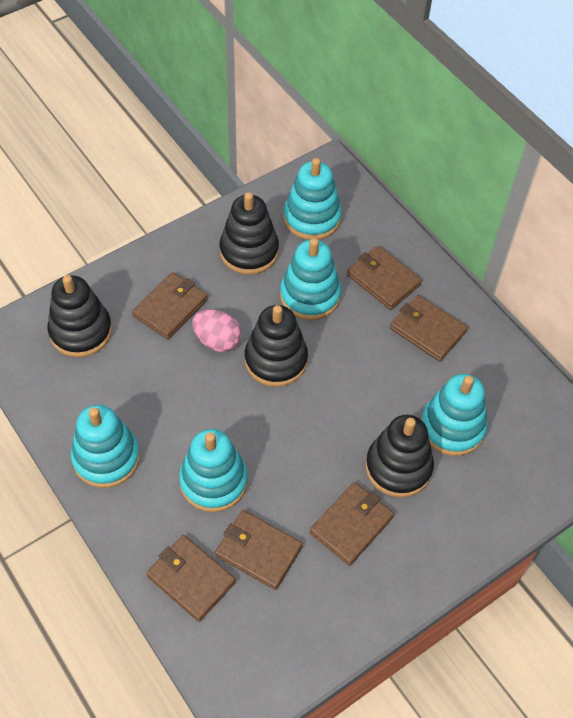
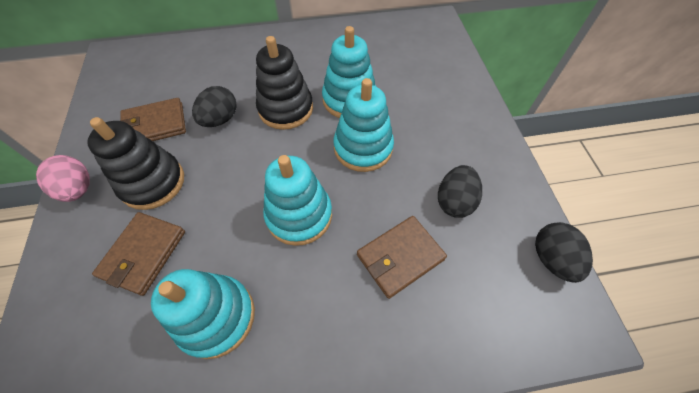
black egg: none = 0 -> [192,86,237,127] [438,165,482,218] [535,222,593,283] = 3
black stacking toy: [47,275,112,357] [220,192,279,275] [244,305,308,387] [366,415,434,498] = 4 -> [87,117,184,210] [256,36,313,130] = 2
brown wallet: [132,272,208,339] [146,535,236,622] [215,510,303,590] [310,482,394,566] [347,245,422,310] [390,295,468,362] = 6 -> [92,212,185,296] [120,98,186,141] [357,216,447,299] = 3
turquoise stacking toy: [71,405,140,488] [179,429,248,512] [280,238,341,320] [283,158,342,240] [421,374,488,456] = 5 -> [151,269,255,359] [263,155,332,246] [322,26,376,118] [334,78,394,172] = 4

